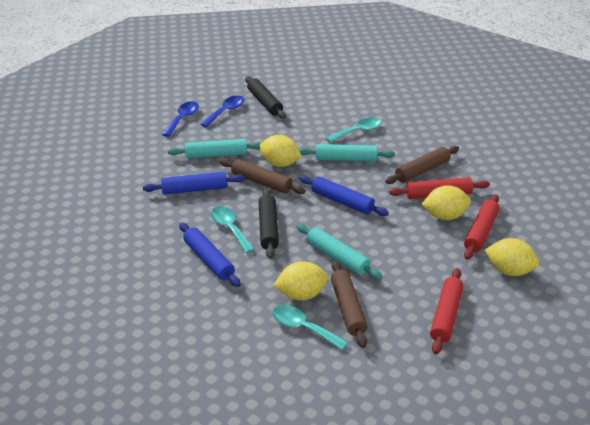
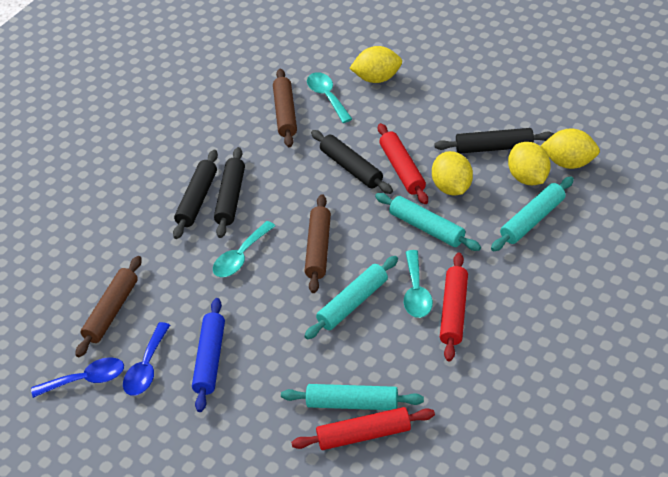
black rolling pin: [245,76,286,119] [259,188,279,259] = 2 -> [173,150,218,239] [214,147,245,238] [311,130,393,194] [434,128,554,154] = 4
blue rolling pin: [143,172,245,195] [179,222,241,287] [299,175,389,216] = 3 -> [192,298,225,412] = 1
turquoise rolling pin: [168,139,261,158] [296,224,383,280] [299,144,395,162] = 3 -> [281,384,424,410] [304,256,398,339] [375,193,481,251] [491,177,574,252] = 4

